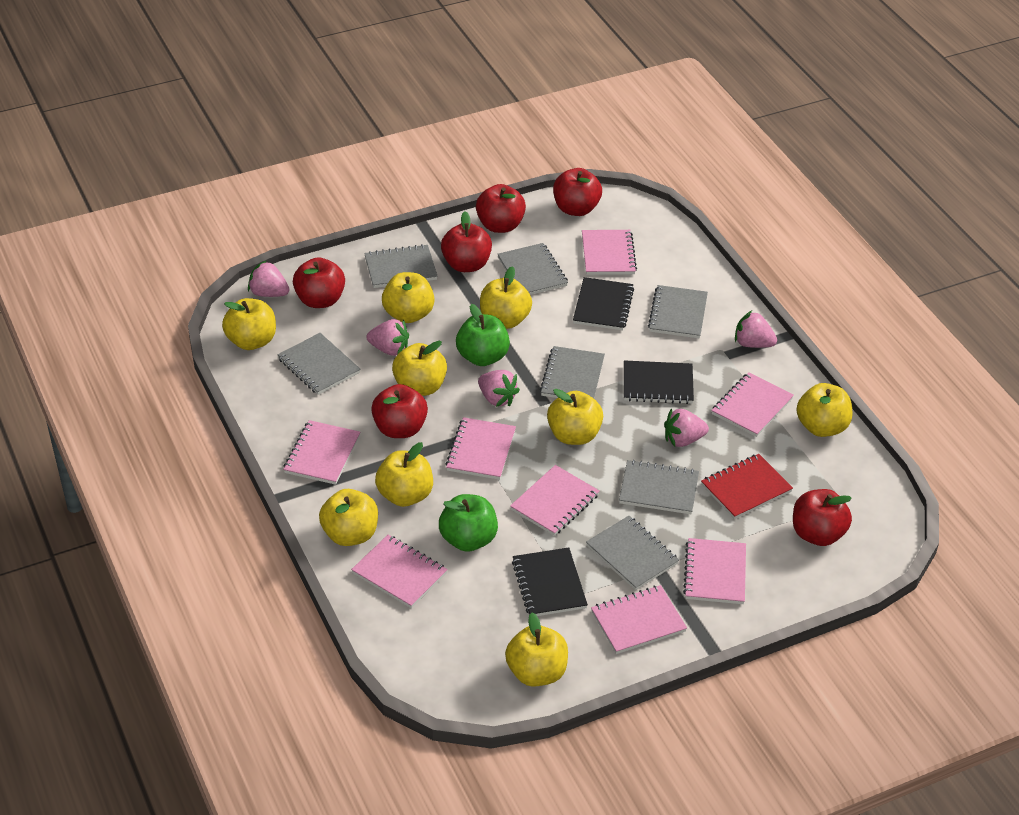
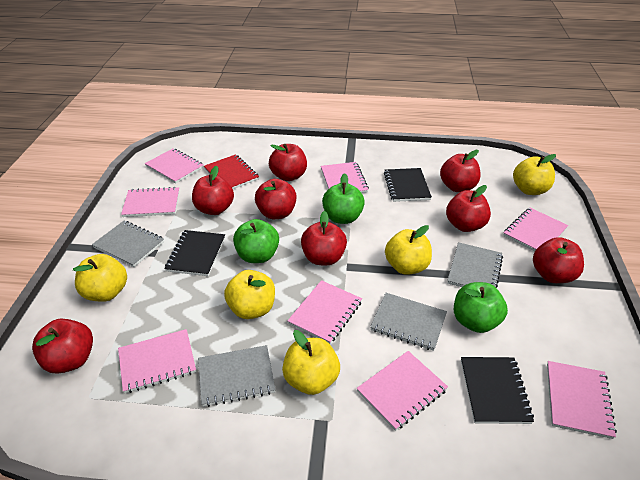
green apple: [439,494,498,552] [456,304,510,366] = 2 -> [233,219,279,263] [322,173,365,224] [454,282,508,333] = 3
grey notebook: [278,333,360,395] [364,244,438,288] [498,243,568,295] [540,346,605,398] [586,516,679,590] [619,460,699,514] [648,285,708,338] = 7 -> [92,221,164,267] [198,345,276,407] [370,293,447,351] [447,242,503,288] = 4
pink strawberry: [248,261,289,297] [366,319,409,356] [478,370,520,407] [664,408,709,447] [735,311,777,348] = 5 -> none = 0
red apple: [293,257,345,308] [371,384,428,438] [441,212,492,272] [476,184,526,233] [553,168,602,216] [793,489,852,546] = 6 -> [32,318,93,374] [192,166,234,215] [255,179,297,219] [269,144,307,181] [301,211,347,265] [440,150,481,192] [446,185,491,232] [533,237,584,283] = 8
yellow apple: [222,298,276,350] [319,489,378,546] [375,442,433,507] [382,272,435,323] [392,341,447,396] [480,266,532,329] [505,612,568,687] [547,389,603,445] [797,383,852,437] = 9 -> [73,254,127,302] [224,270,275,319] [282,330,340,395] [385,225,432,275] [513,154,556,195] = 5

